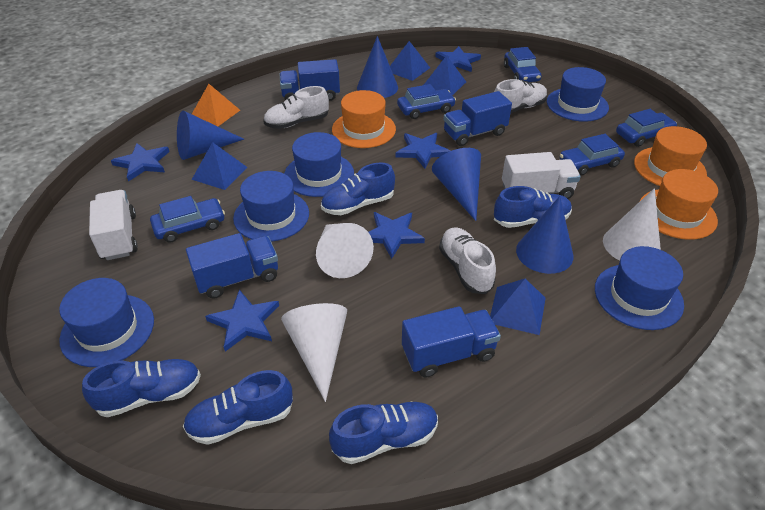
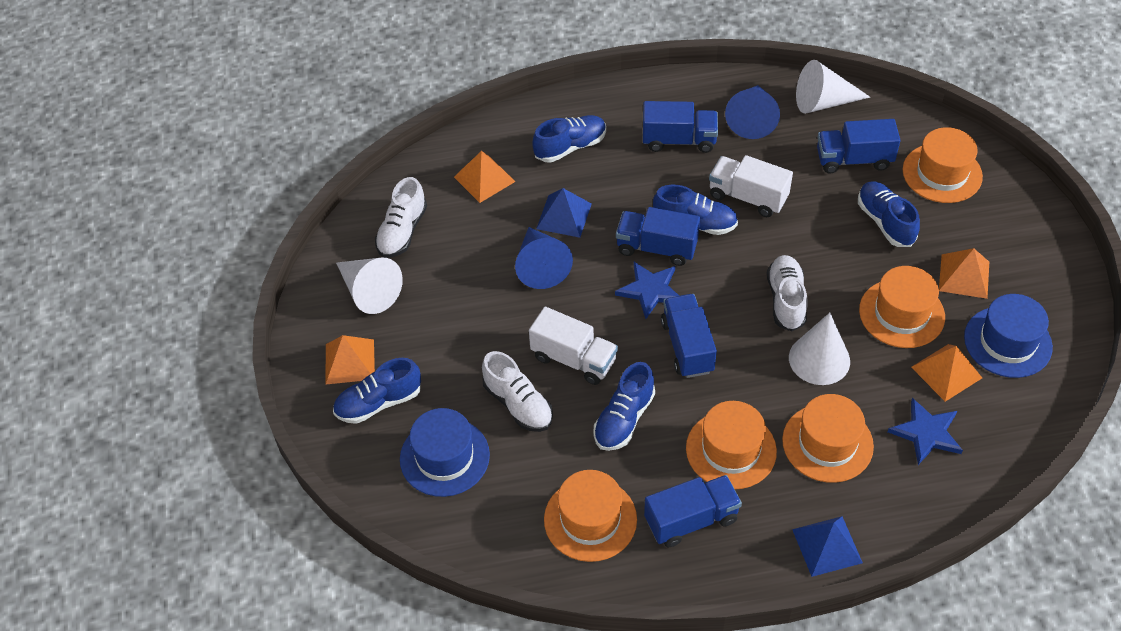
blue car: [150,196,225,243] [397,84,456,119] [504,47,541,82] [560,134,625,176] [616,109,677,147] = 5 -> none = 0
blue cone: [177,111,244,160] [357,36,398,98] [432,148,481,221] [516,196,573,274] = 4 -> [515,227,573,289] [725,85,780,139] = 2
blue hat: [59,278,154,367] [233,171,309,242] [284,132,354,197] [547,67,609,122] [595,246,684,330] = 5 -> [400,408,490,497] [964,294,1053,378] = 2
blue pyramid: [192,142,248,190] [390,41,430,81] [424,55,466,95] [490,278,546,335] = 4 -> [536,188,592,238] [792,516,863,577] = 2
blue star: [111,143,170,182] [205,289,279,351] [368,212,425,259] [396,133,450,168] [435,46,481,72] = 5 -> [615,262,679,319] [888,398,963,465] = 2
blue truck: [186,233,278,299] [280,59,340,101] [402,306,501,377] [443,91,512,146] = 4 -> [616,207,700,266] [643,101,718,153] [644,475,742,547] [661,294,717,378] [817,119,900,174] = 5
orange hat: [332,90,396,148] [634,126,707,186] [639,169,718,240] = 3 -> [544,470,637,562] [686,401,777,489] [782,394,874,483] [859,266,945,348] [902,127,983,203] = 5
orange pyramid: [192,84,240,126] = 1 -> [326,335,375,384] [454,151,515,203] [911,344,982,402] [939,248,989,299] = 4

